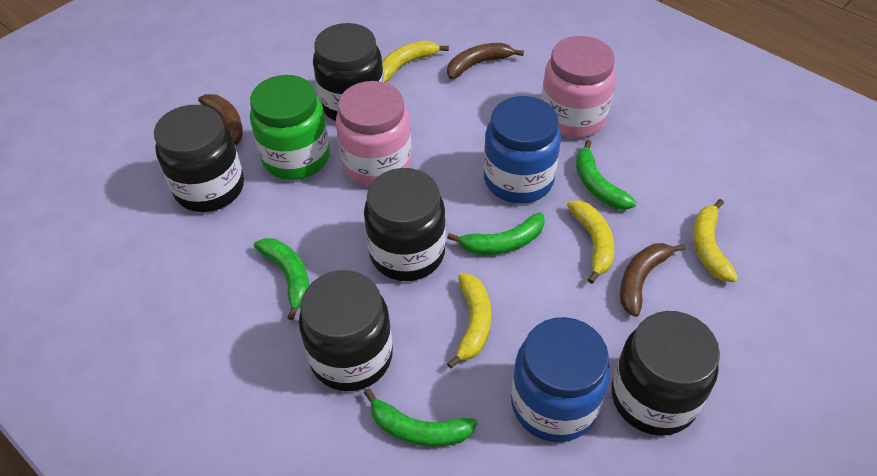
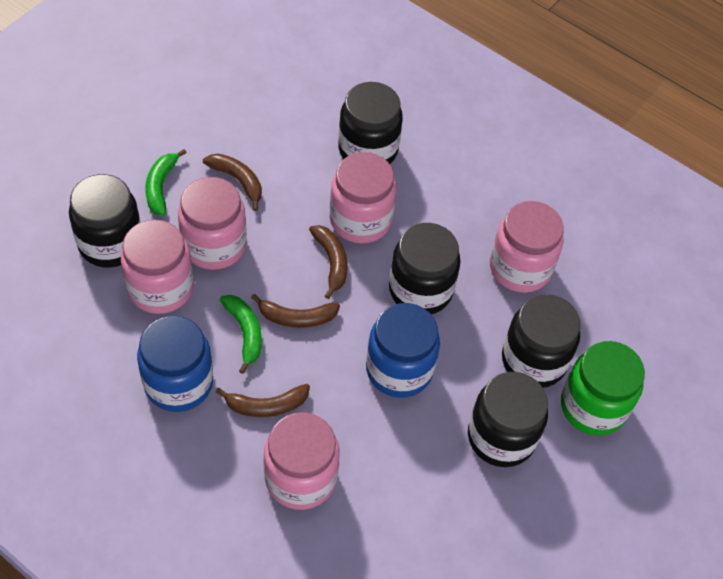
brown banana: [198,94,243,146] [447,43,524,79] [620,243,685,317] = 3 -> [203,154,262,211] [216,384,310,417] [251,294,340,328] [309,225,348,299] = 4
green banana: [254,238,309,320] [364,388,478,447] [447,212,545,255] [576,140,637,210] = 4 -> [145,149,187,216] [220,295,262,374] = 2
pink jar: [336,81,412,186] [541,36,616,138] = 2 -> [121,220,194,314] [178,177,247,270] [264,412,339,510] [330,152,396,244] [490,201,564,293] = 5
yellow banana: [382,41,449,83] [447,273,491,368] [567,200,614,284] [693,199,738,282] = 4 -> none = 0

